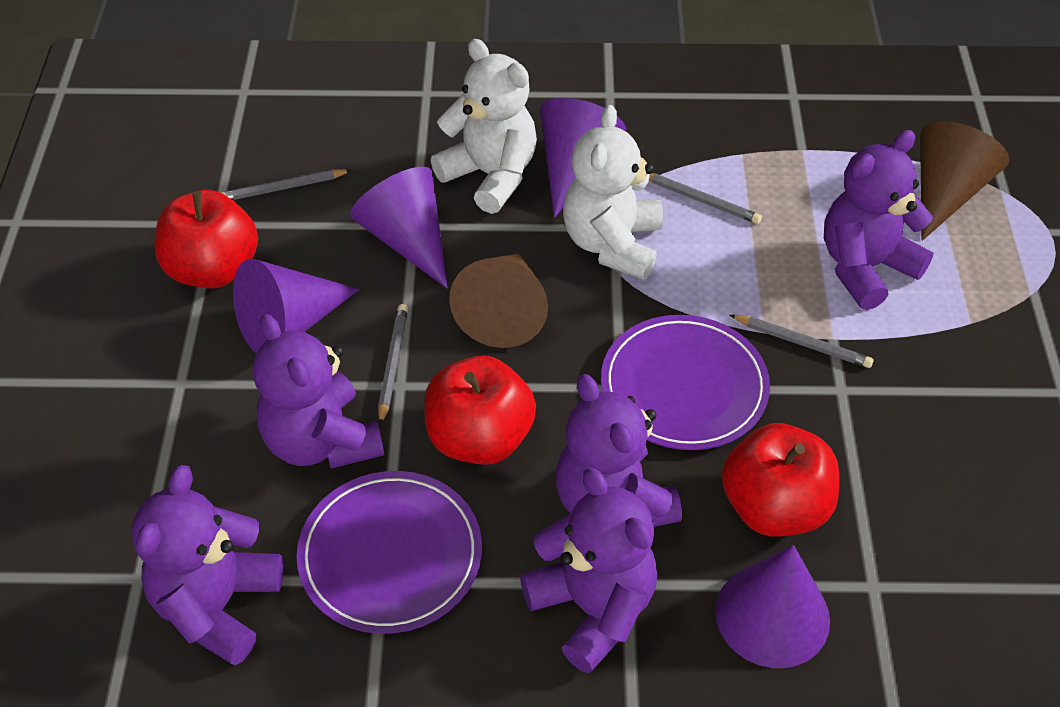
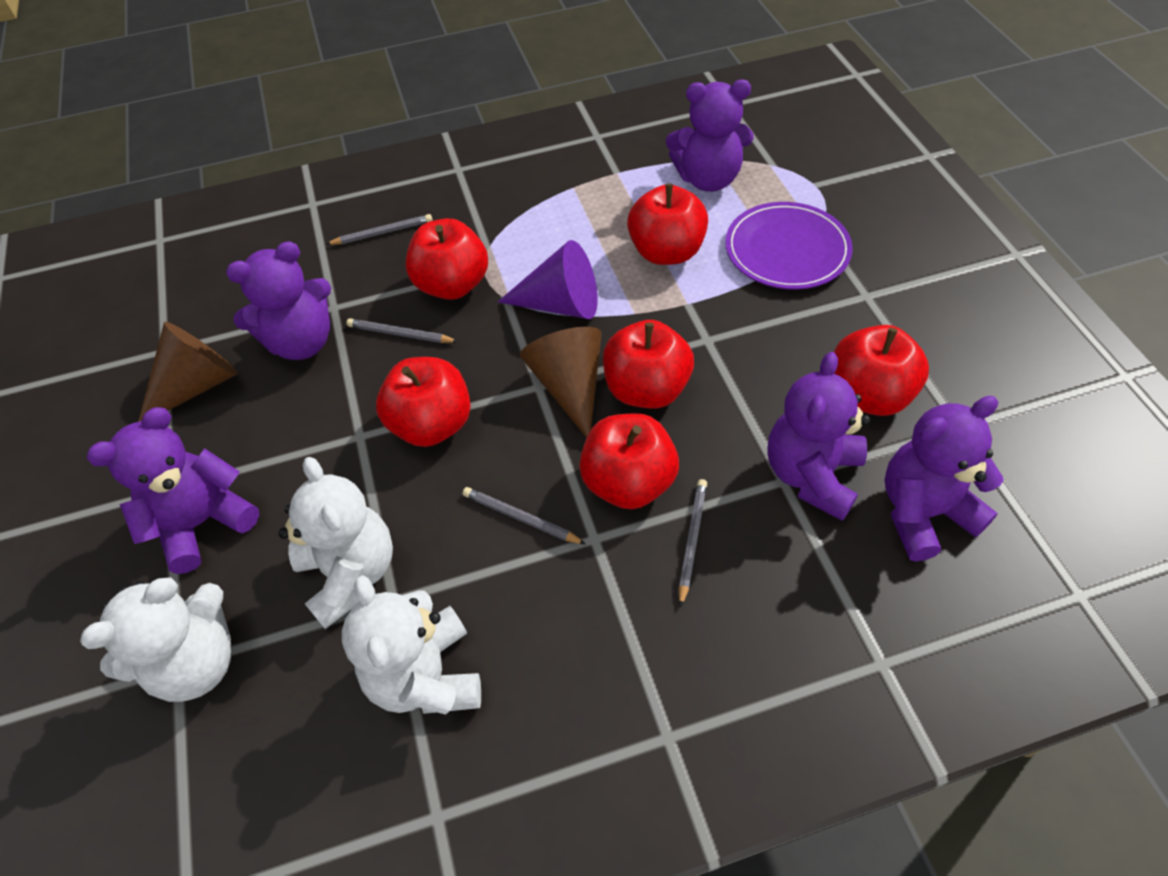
purple cone: [233,259,359,354] [350,167,448,288] [540,98,626,218] [715,545,830,668] = 4 -> [498,240,598,319] = 1
purple plate: [297,471,482,634] [601,315,770,450] = 2 -> [725,202,853,290] = 1
red apple: [154,190,258,289] [424,356,536,465] [722,423,839,536] = 3 -> [376,357,471,447] [406,218,488,300] [579,413,679,509] [603,320,694,409] [627,183,708,265] [834,325,929,416] = 6
white teddy bear: [431,39,537,214] [563,105,663,280] = 2 -> [80,577,231,702] [278,457,393,629] [342,575,481,715] = 3

